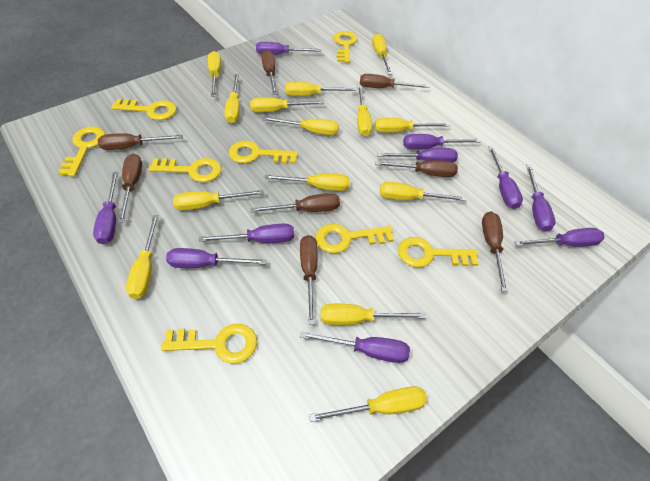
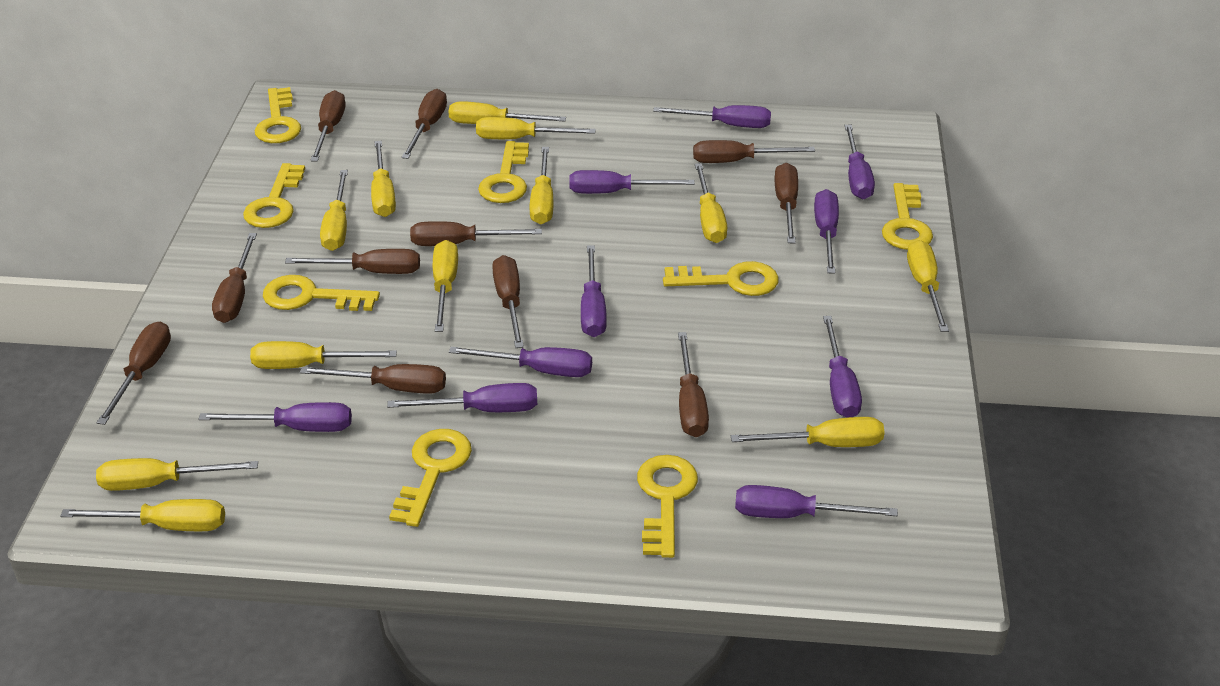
brown screwdriver: [98,133,183,150] [118,154,142,223] [251,193,340,213] [261,50,277,95] [300,235,318,325] [360,74,429,88] [375,160,458,177] [482,211,508,292] = 8 -> [97,322,171,425] [212,233,257,323] [285,249,420,274] [300,364,446,394] [310,90,345,162] [401,89,447,159] [410,221,542,246] [492,255,524,348] [678,332,709,437] [693,140,815,163] [774,163,798,243] = 11
yellow screwdriver: [126,215,159,299] [173,190,264,210] [208,51,221,97] [224,74,240,123] [250,98,324,112] [263,117,339,135] [264,173,350,191] [285,82,356,96] [309,386,427,422] [321,304,426,325] [357,86,372,136] [372,34,392,75] [375,118,450,133] [380,182,466,201] = 14 -> [60,499,225,531] [96,458,258,491] [250,341,397,369] [320,170,348,251] [371,141,396,217] [433,240,458,332] [449,101,566,124] [476,117,596,139] [530,147,553,224] [695,163,727,243] [731,417,885,447] [907,240,949,332] = 12

